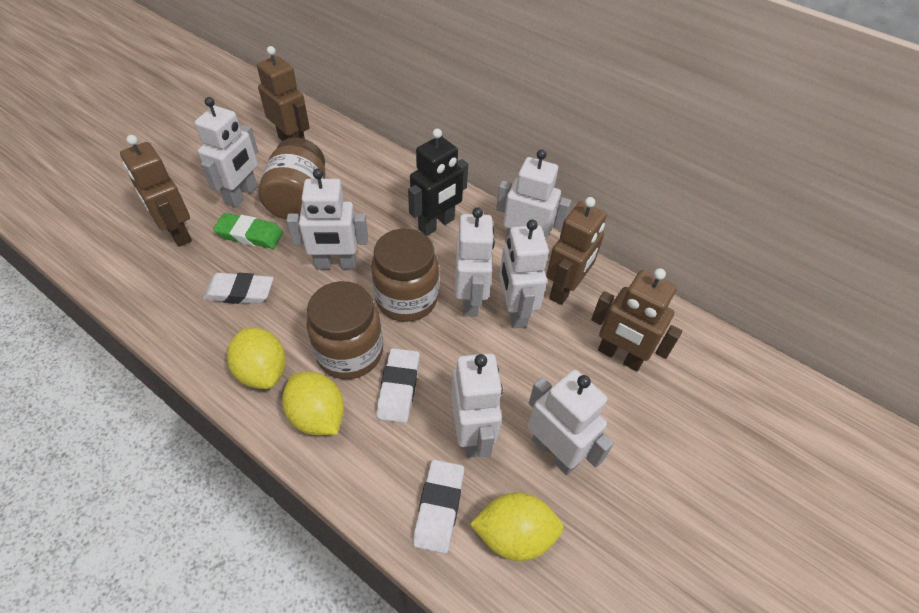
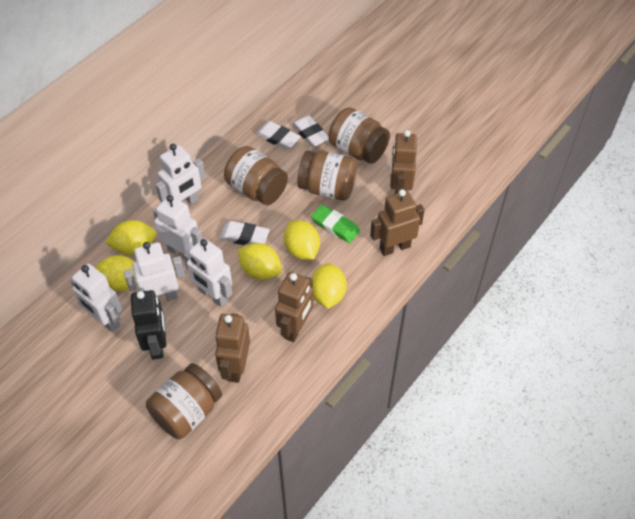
brown jar: [258,138,325,219] [306,281,383,379] [371,229,439,322] = 3 -> [146,363,222,439] [224,146,288,205] [297,151,357,201] [328,107,390,164] = 4
white robot: [194,97,258,208] [286,169,368,269] [451,353,503,458] [455,207,495,317] [496,150,571,243] [499,220,549,328] [528,370,614,475] = 7 -> [70,263,122,332] [124,242,185,301] [153,195,203,259] [155,144,206,205] [184,238,232,307] = 5
yellow lemon: [227,328,286,389] [282,372,344,435] [470,492,563,561] = 3 -> [95,255,137,291] [105,220,156,255] [238,243,282,280] [284,220,320,260] [311,263,347,309] = 5

